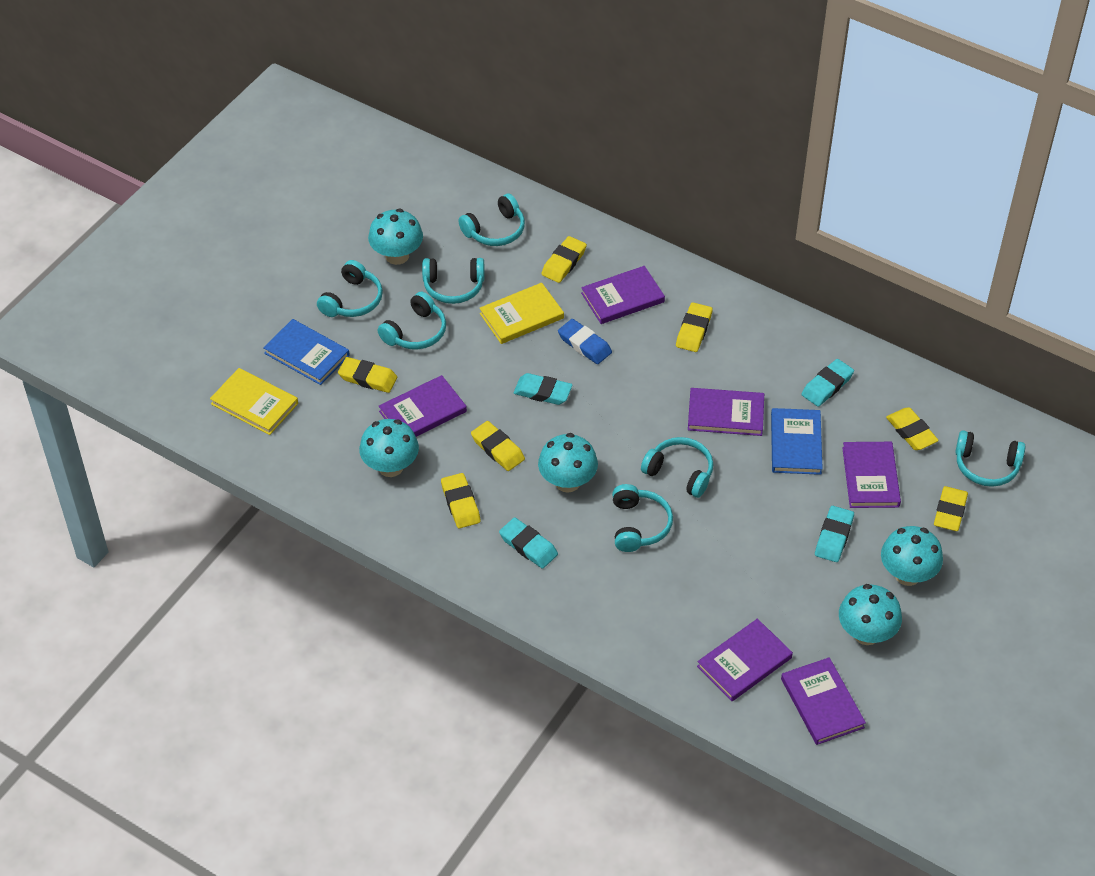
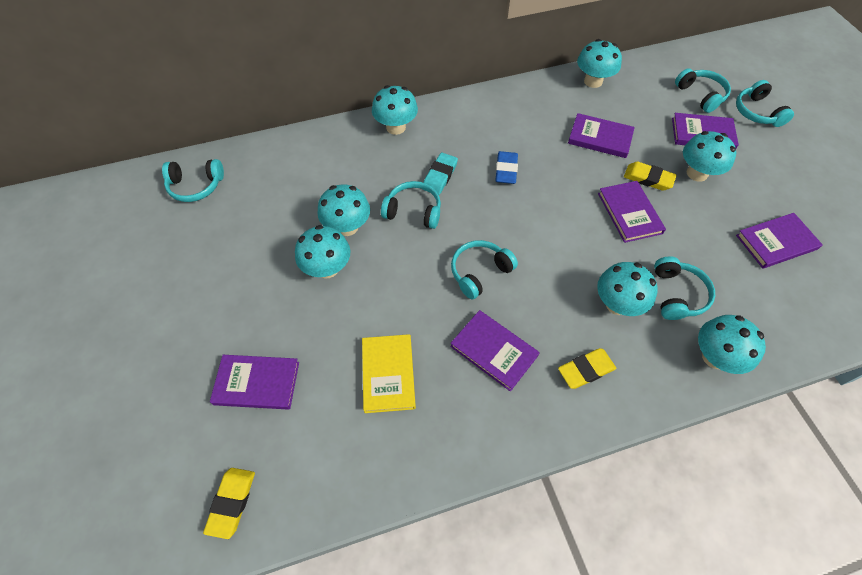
blue book: [263,319,350,385] [771,408,823,475] = 2 -> none = 0
turquoise eraser: [499,517,558,569] [514,373,573,405] [801,359,854,407] [815,506,854,562] = 4 -> [423,153,458,195] = 1
turquoise headphones: [317,260,383,317] [378,292,446,349] [422,258,485,304] [458,194,525,246] [612,484,673,552] [641,437,714,498] [955,430,1026,487] = 7 -> [162,159,224,202] [381,181,441,229] [451,240,518,300] [654,256,715,320] [675,68,731,113] [736,80,794,127] = 6
turquoise mushroom: [359,419,419,477] [368,209,423,265] [538,433,598,493] [839,584,902,645] [881,526,943,586] = 5 -> [295,225,350,278] [318,184,370,236] [372,85,418,135] [577,39,622,88] [597,262,658,316] [683,131,736,182] [698,315,766,374] = 7
yellow book: [210,368,298,435] [479,283,564,344] = 2 -> [362,334,416,413] = 1
yellow eraser: [338,357,397,393] [441,473,481,528] [471,421,525,471] [541,236,587,283] [676,302,713,352] [886,407,939,450] [934,486,968,531] = 7 -> [203,468,255,539] [558,348,616,389] [624,162,677,191] = 3

